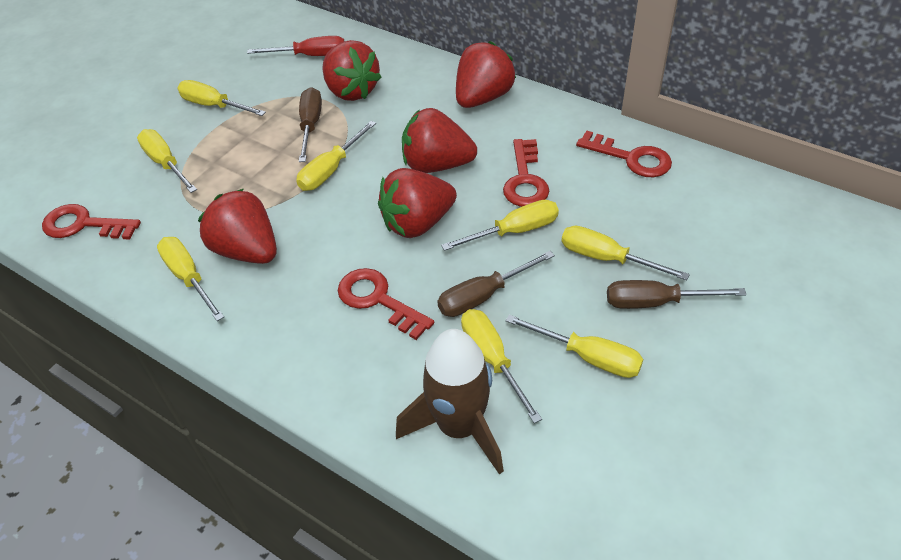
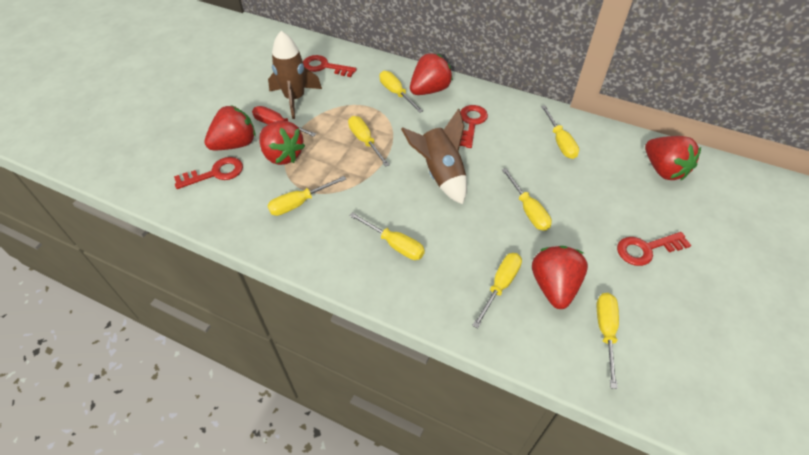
brown rocket: [396,329,504,474] = 1 -> [268,31,322,119] [401,108,467,204] = 2
brown screwdriver: [299,87,322,162] [437,251,555,317] [607,280,747,309] = 3 -> none = 0

